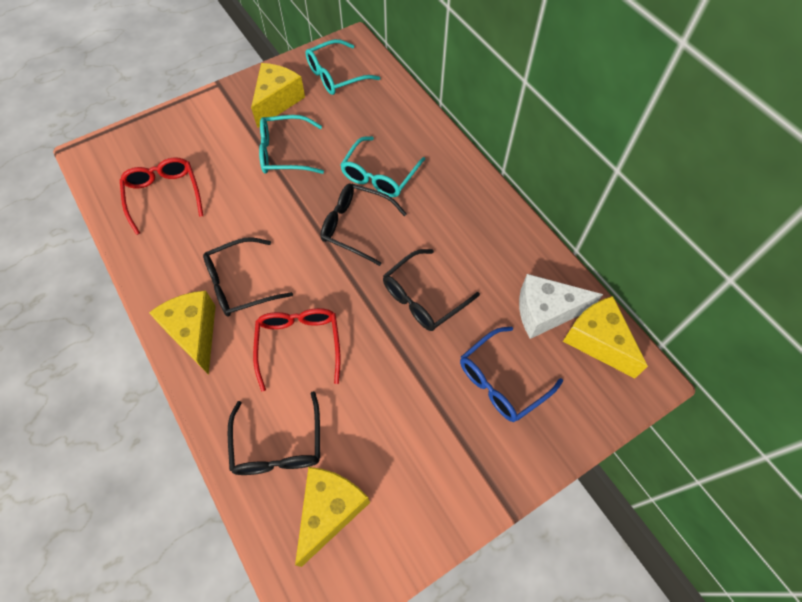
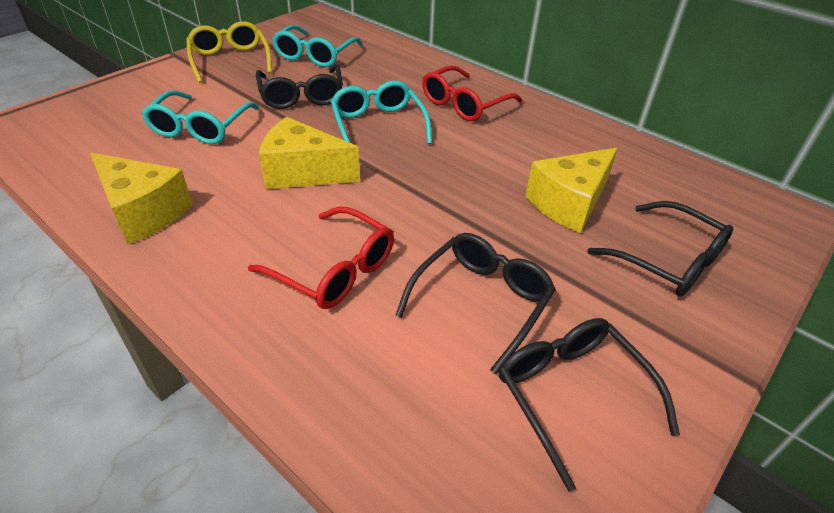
blue glasses: [460,326,563,422] = 1 -> none = 0
white cheese: [519,274,603,339] = 1 -> none = 0
yellow cheese: [149,291,216,375] [251,63,305,128] [295,467,370,567] [563,296,648,378] = 4 -> [90,152,193,244] [259,117,360,189] [525,147,618,233] = 3
yellow glasses: none = 0 -> [186,21,272,83] = 1

